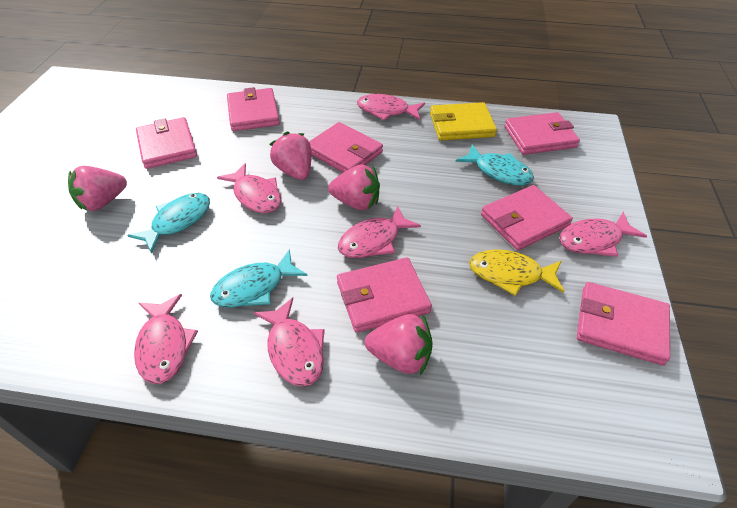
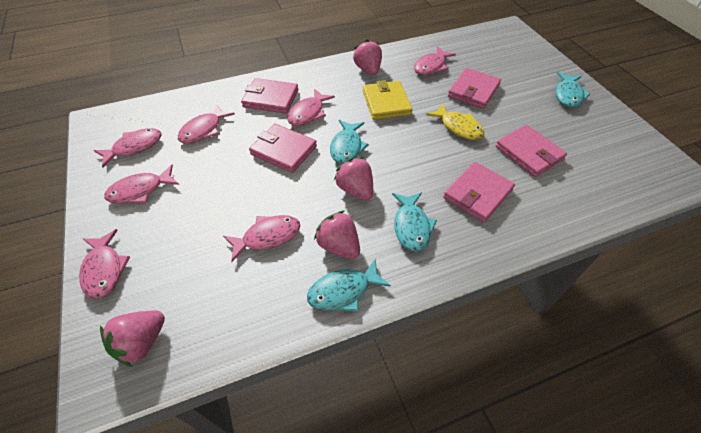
pink fish: [134,294,198,384] [217,163,282,213] [254,298,325,387] [338,206,421,258] [357,94,425,120] [560,212,647,257] = 6 -> [79,229,130,299] [94,128,162,167] [104,165,179,204] [178,104,235,144] [223,215,300,262] [287,89,335,126] [414,46,456,75] = 7
pink wallet: [136,117,197,169] [227,87,280,131] [309,122,383,173] [337,257,432,333] [481,185,573,250] [504,112,580,155] [577,282,670,365] = 7 -> [241,78,298,114] [249,124,317,173] [443,162,515,222] [448,68,501,109] [496,125,567,177] = 5
turquoise fish: [127,193,210,254] [210,249,308,307] [455,145,534,186] = 3 -> [307,259,391,312] [330,120,369,164] [392,192,437,252] [556,72,590,108] = 4

